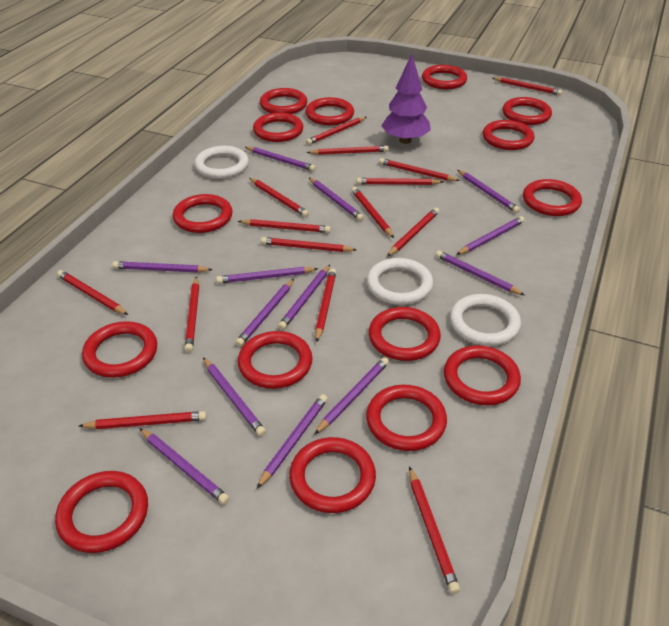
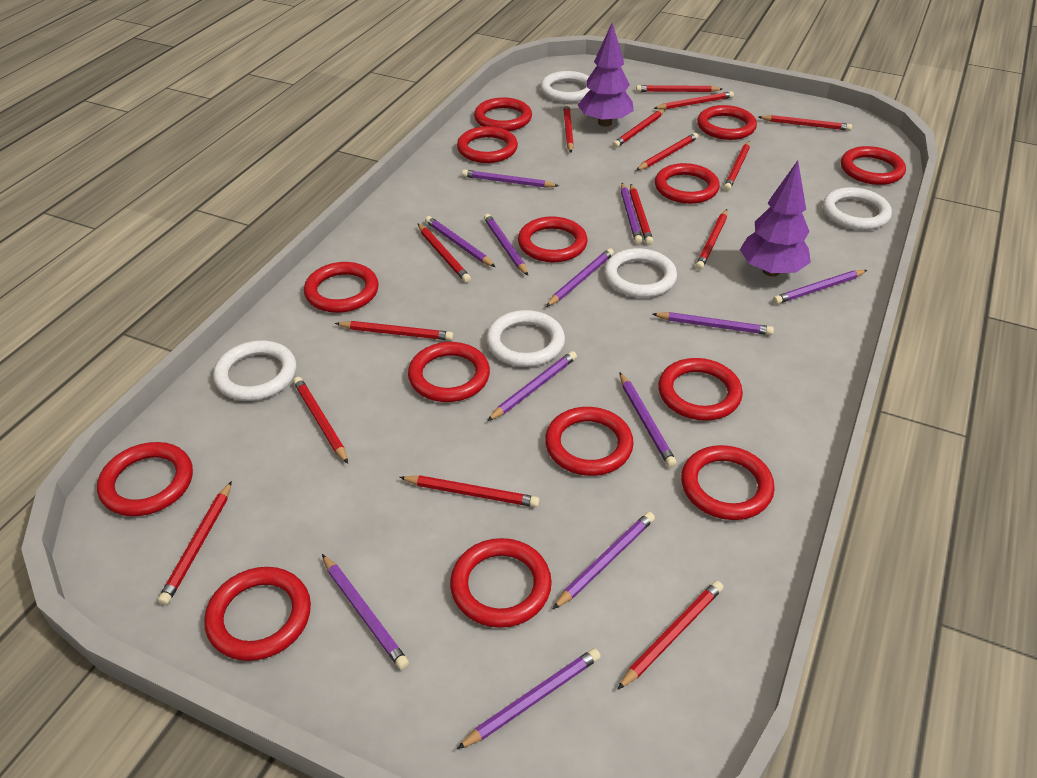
purple pencil: [113,261,213,273] [139,428,229,504] [203,357,266,436] [216,267,318,284] [235,279,294,347] [245,147,316,171] [257,394,328,488] [278,265,330,330] [309,178,364,221] [314,357,389,435] [436,250,525,295] [456,216,525,255] [458,170,520,213] = 13 -> [322,554,409,670] [425,216,495,267] [457,648,601,749] [462,169,559,188] [484,214,528,276] [487,351,577,421] [546,248,614,307] [553,512,655,609] [619,372,677,468] [621,183,643,244] [652,312,774,335] [773,270,867,304] = 12
purple tree: [381,54,431,144] = 1 -> [578,23,634,127] [740,160,811,277] = 2
red ring: [55,471,148,553] [82,321,157,378] [173,194,232,233] [238,331,313,389] [253,112,303,142] [260,88,307,114] [289,437,376,513] [306,97,354,125] [366,385,447,451] [369,307,441,361] [422,65,467,89] [444,345,521,405] [483,120,535,150] [502,97,552,125] [523,179,582,216] = 15 -> [97,442,193,516] [204,567,311,661] [304,262,379,313] [408,342,490,402] [450,538,552,628] [457,126,518,163] [474,97,532,131] [518,216,588,262] [545,407,634,476] [655,163,720,204] [658,358,743,421] [681,445,775,520] [697,105,757,140] [841,146,906,185] = 14
white ring: [194,146,249,179] [367,258,433,305] [450,294,521,346] = 3 -> [213,341,296,401] [486,310,565,367] [540,71,590,103] [604,248,677,298] [823,187,892,230] = 5

